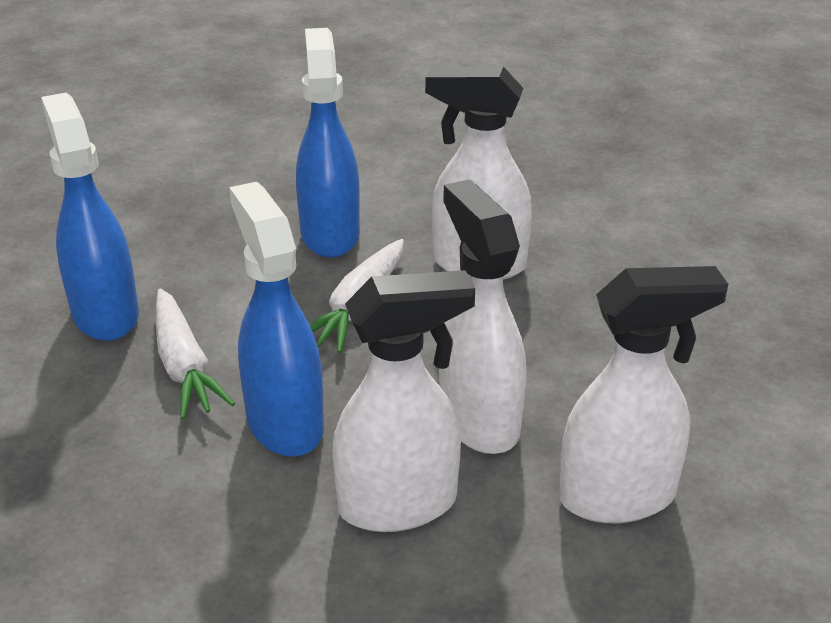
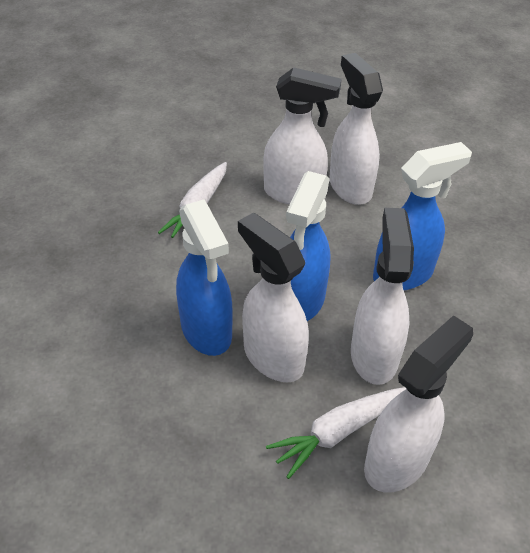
white spray bottle: [332,270,475,532] [425,66,532,279] [439,179,526,454] [559,266,728,523] = 4 -> [238,213,309,382] [263,67,342,205] [329,53,383,205] [351,208,414,385] [364,315,473,493] = 5

